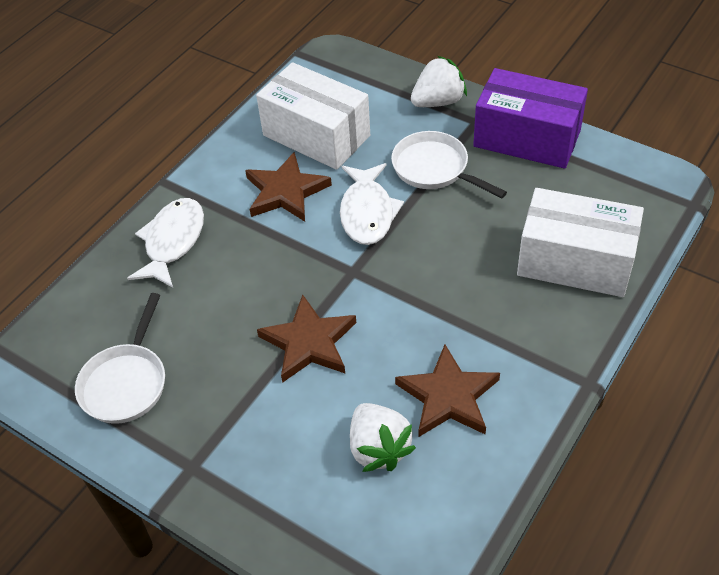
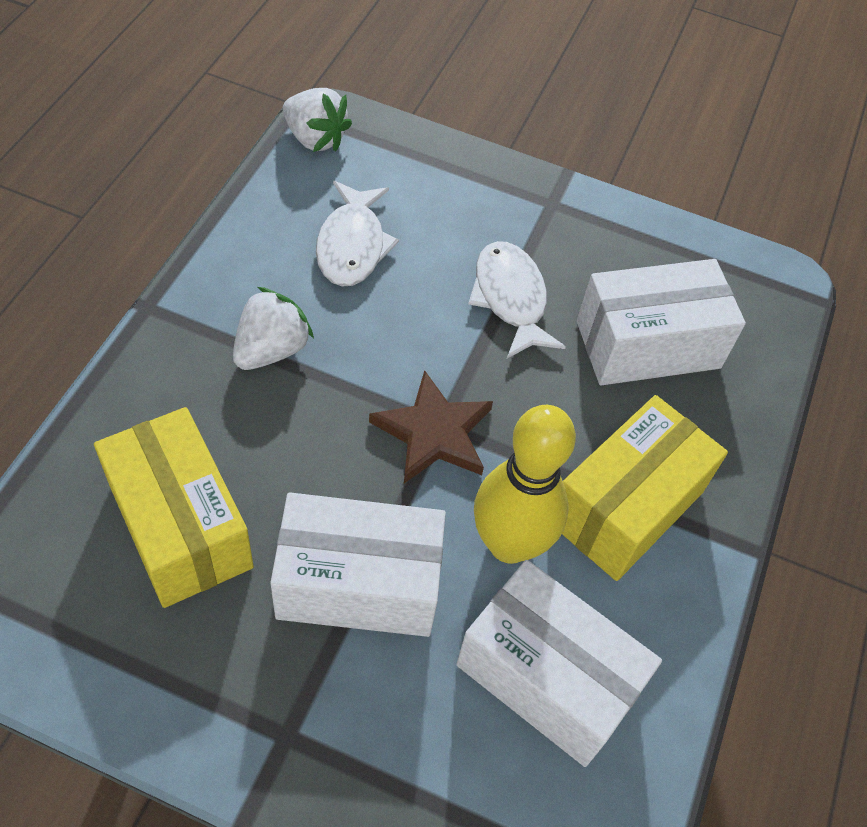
brown star: [245,152,332,222] [257,295,356,383] [395,345,500,437] = 3 -> [369,370,493,483] = 1
purple box: [473,68,588,169] = 1 -> none = 0
white box: [256,62,370,170] [517,188,644,297] = 2 -> [270,493,446,637] [456,560,662,767] [577,259,746,386] = 3
white pan: [75,293,165,424] [391,131,507,198] = 2 -> none = 0
yellow bowling pin: none = 0 -> [474,405,576,564] = 1
yellow box: none = 0 -> [94,407,254,608] [562,395,728,581] = 2

